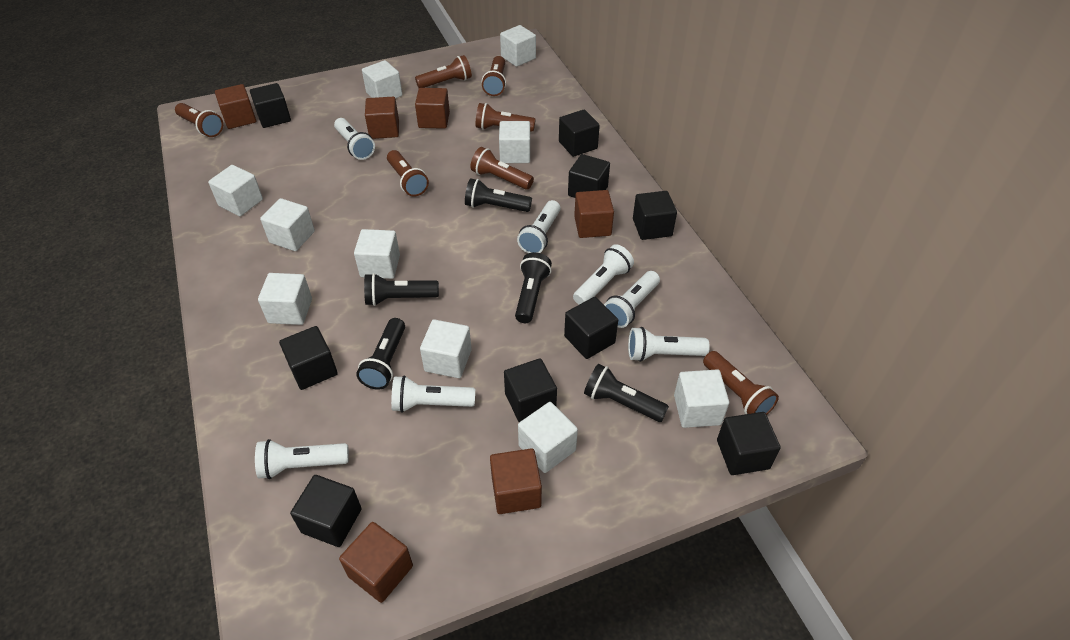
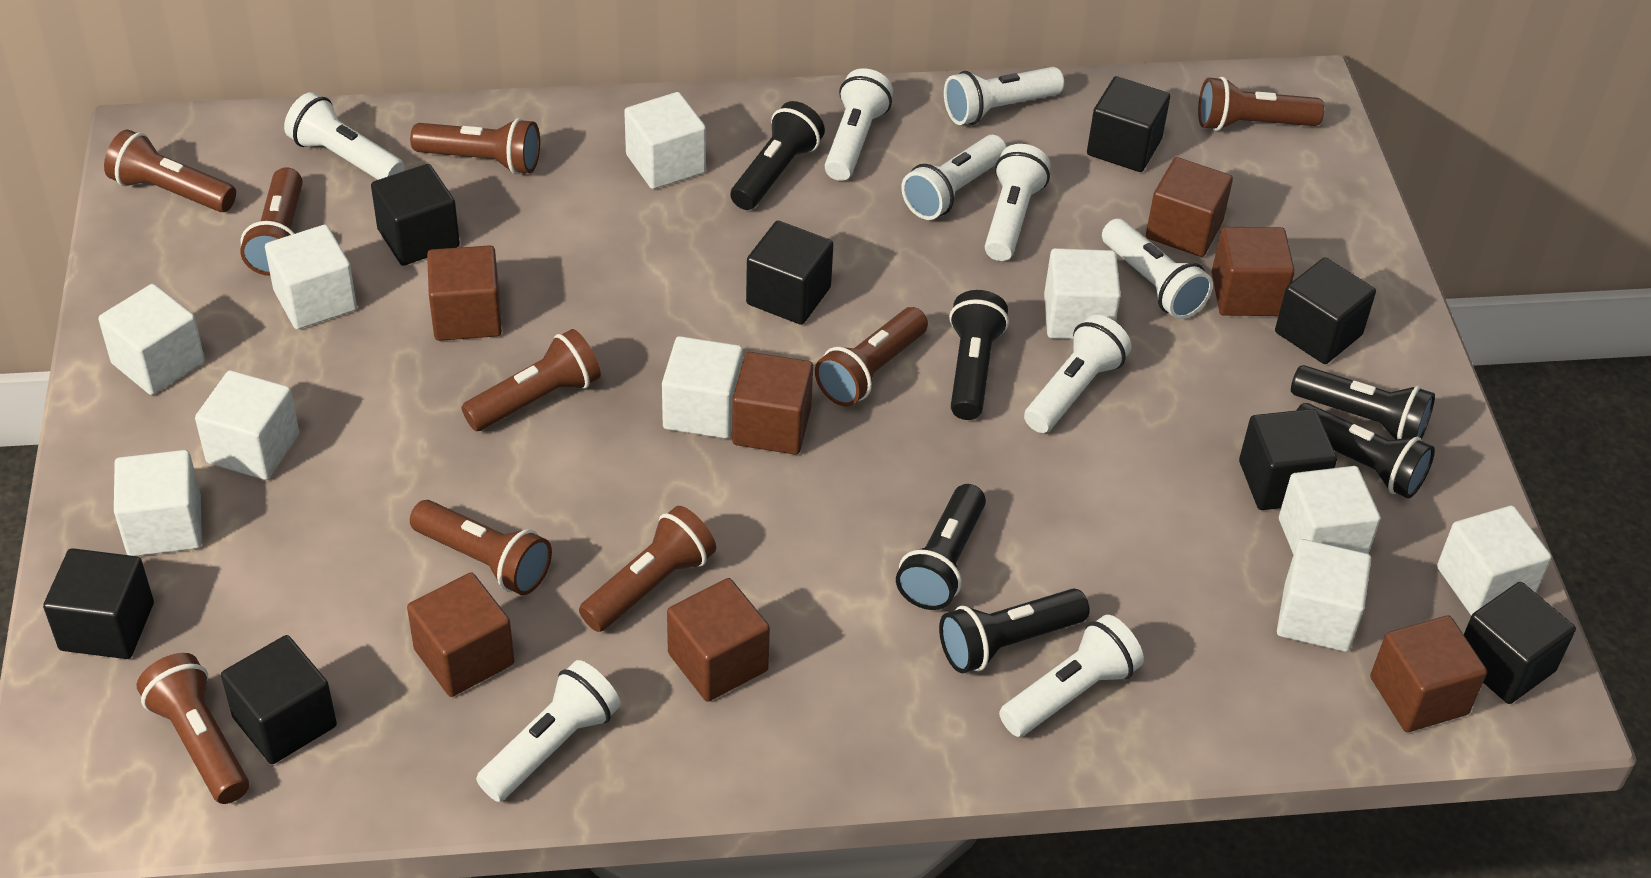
black cube: [250,83,291,128] [279,326,338,390] [290,475,362,547] [504,359,557,422] [559,110,600,157] [564,297,618,359] [568,154,610,198] [633,191,677,240] [717,412,781,475] = 9 -> [43,548,154,659] [221,635,337,764] [371,164,460,266] [746,221,833,325] [1087,76,1170,172] [1239,409,1337,510] [1275,257,1376,364] [1464,582,1576,704] = 8
black flashlight: [356,318,405,390] [364,273,439,306] [465,178,532,212] [515,252,552,323] [584,364,669,422] = 5 -> [730,101,825,210] [896,484,986,610] [939,588,1090,673] [949,290,1009,420] [1291,365,1435,440] [1296,403,1435,499] = 6
brown cube: [215,84,256,129] [339,522,413,603] [365,97,399,139] [415,88,450,129] [490,448,542,514] [574,190,614,238] = 6 -> [407,572,514,697] [427,245,502,341] [667,578,770,702] [732,352,813,455] [1146,157,1233,257] [1212,227,1295,316] [1370,615,1487,732] = 7
brown flashlight: [175,103,223,137] [387,150,429,197] [415,55,472,88] [470,147,534,190] [475,103,536,132] [482,56,506,96] [703,351,779,415] = 7 -> [104,130,236,212] [136,653,249,804] [240,167,303,276] [410,118,540,174] [410,500,552,595] [461,329,601,431] [579,506,716,632] [815,307,928,406] [1198,77,1324,131] = 9
white flashlight: [255,439,349,479] [334,118,375,160] [391,376,475,412] [517,200,561,253] [573,244,634,305] [604,271,660,328] [628,327,710,362] = 7 -> [284,92,404,180] [476,660,621,802] [825,68,893,181] [901,135,1007,220] [944,67,1064,125] [985,144,1051,261] [999,615,1144,737] [1024,315,1131,433] [1102,219,1213,319] = 9

